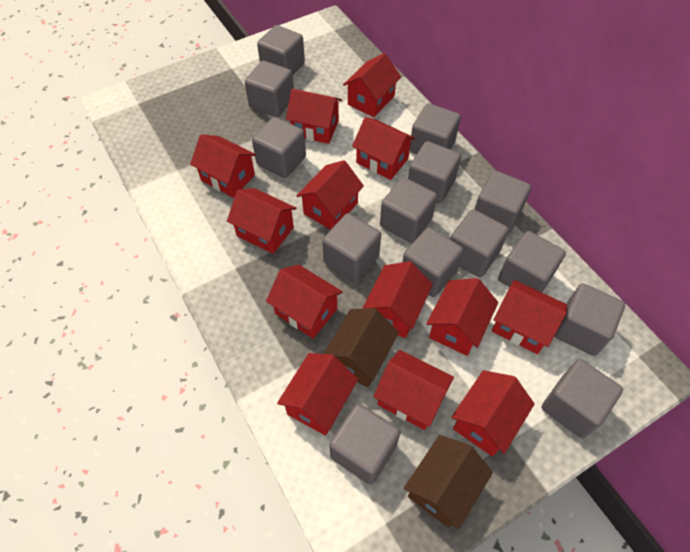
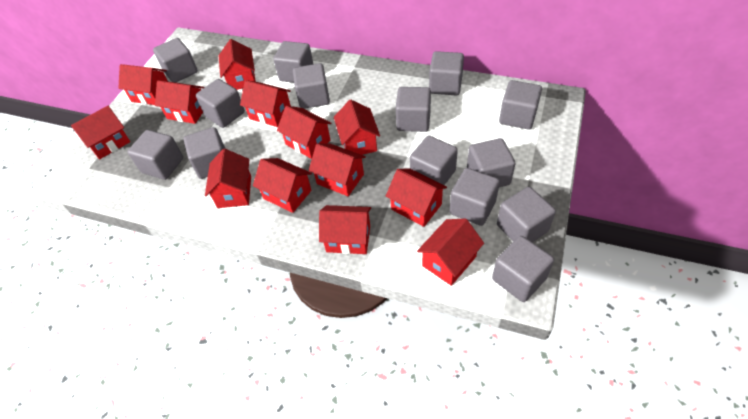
brown house: [324,308,399,387] [404,435,493,530] = 2 -> none = 0

